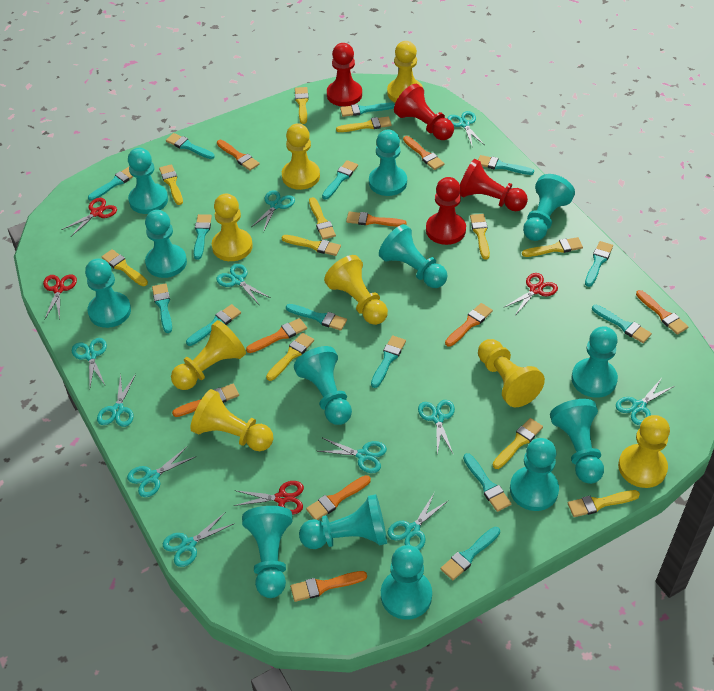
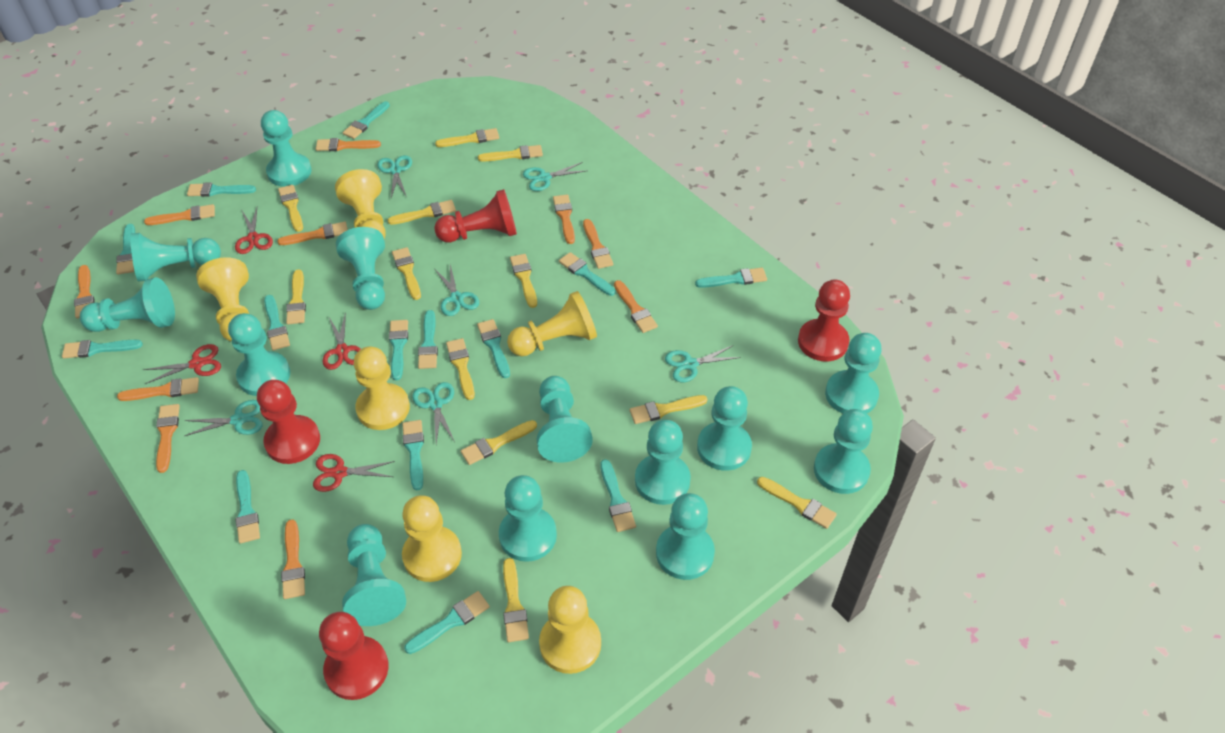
orange brush: [172,384,239,417] [217,140,260,171] [246,318,307,353] [290,571,367,602] [306,475,371,520] [346,212,407,227] [403,136,445,170] [445,303,493,347] [636,290,688,335] = 9 -> [74,265,95,318] [117,377,199,401] [144,204,215,225] [156,404,180,473] [277,222,348,245] [281,519,305,599] [316,138,381,151] [553,194,575,244] [583,219,613,269] [614,280,658,333] = 10
turquoise scissors: [72,338,107,387] [97,374,136,427] [127,447,195,497] [163,512,235,567] [216,264,270,304] [251,190,295,232] [318,437,387,473] [388,492,449,550] [418,400,455,455] [447,111,484,145] [616,378,674,425] = 11 -> [184,400,263,436] [377,155,412,198] [412,382,455,444] [434,265,479,316] [523,162,586,191] [665,345,741,382] = 6
yellow brush: [102,249,148,286] [159,164,183,205] [266,333,314,381] [282,235,341,256] [295,87,309,124] [309,197,336,240] [336,116,392,132] [470,214,490,260] [493,418,543,469] [522,237,583,257] [568,490,640,517] = 11 -> [278,185,303,232] [286,269,306,324] [388,200,456,225] [392,247,421,300] [435,128,499,147] [446,338,475,400] [461,420,537,465] [478,145,543,161] [503,558,529,642] [510,254,537,308] [629,395,708,424] [757,477,837,529] = 12
yellow pawn: [171,320,246,390] [190,389,273,451] [212,194,253,261] [282,124,320,190] [324,255,388,325] [387,41,423,103] [478,339,545,407] [618,415,670,488] = 8 -> [196,257,249,342] [335,169,386,239] [353,346,410,430] [402,495,462,582] [507,291,597,356] [539,586,601,674] = 6

